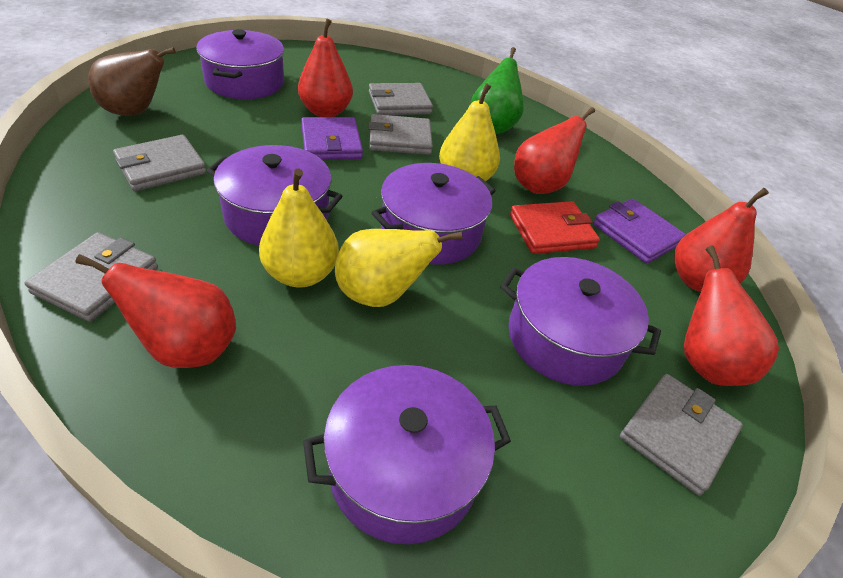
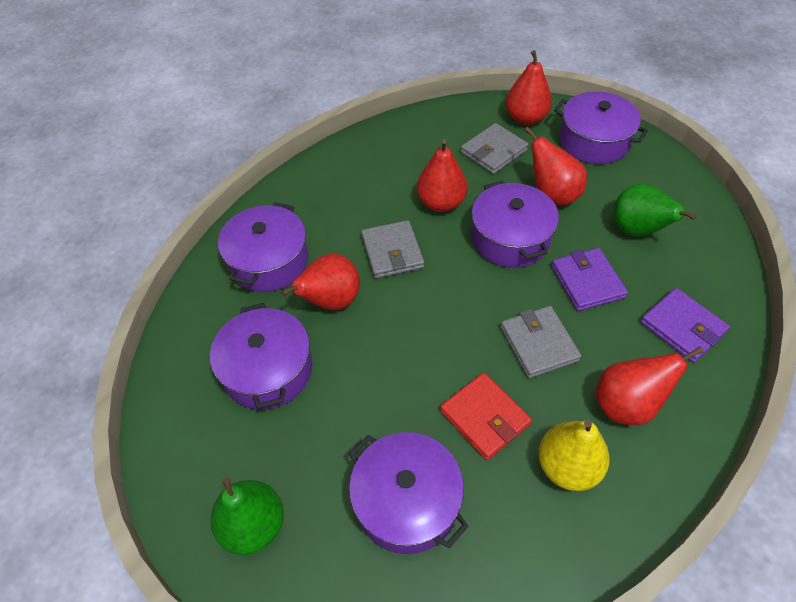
brown pear: [89,47,176,116] = 1 -> none = 0
green pear: [471,47,524,134] = 1 -> [210,477,284,555] [613,183,697,237] = 2
grey wallet: [25,232,158,322] [113,135,207,191] [368,114,433,155] [369,83,433,115] [620,374,743,496] = 5 -> [361,220,424,279] [461,123,528,174] [501,306,581,378] = 3
yellow pear: [259,169,339,288] [335,229,463,307] [439,83,500,181] = 3 -> [539,420,609,491] = 1

